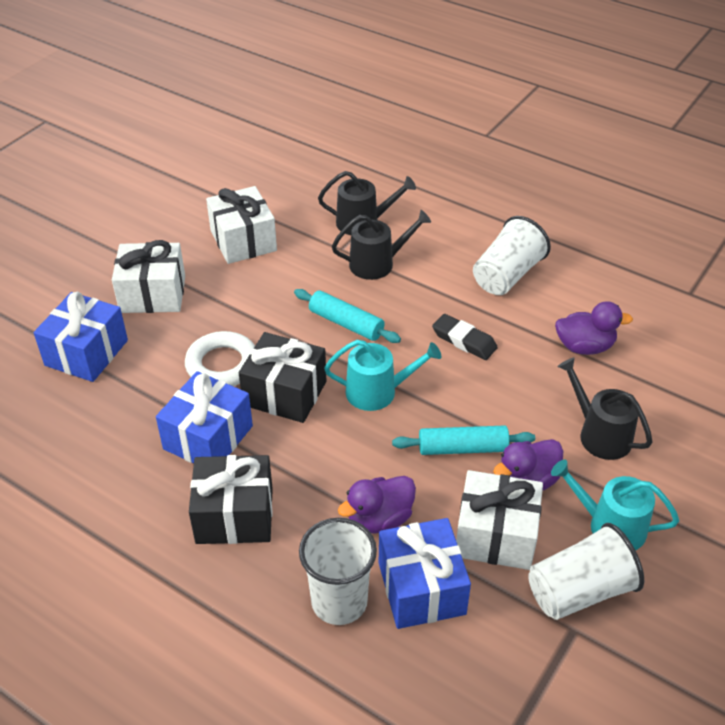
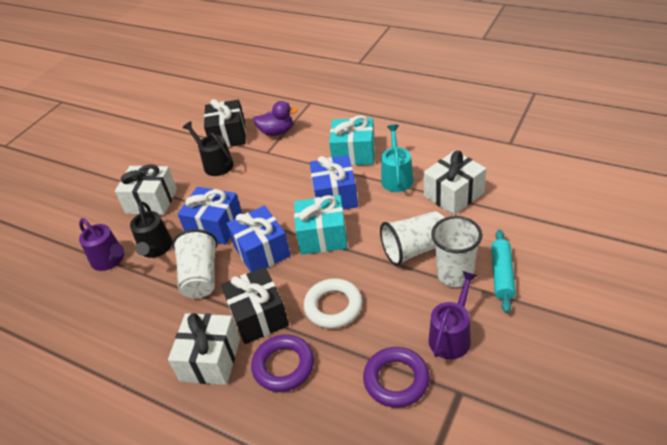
black eraser: [432,314,498,360] = 1 -> none = 0
black watering can: [318,171,416,235] [332,210,431,280] [557,357,652,460] = 3 -> [130,201,173,258] [182,121,234,176] = 2
purple duck: [338,476,416,533] [493,439,563,491] [555,301,633,355] = 3 -> [253,101,298,136] = 1
purple ring: none = 0 -> [251,334,314,392] [363,347,430,408] = 2
purple watering can: none = 0 -> [79,218,124,271] [429,271,477,359] = 2
turquoise gift: none = 0 -> [294,195,348,255] [329,115,375,166] = 2
turquoise rolling pin: [294,289,401,343] [392,425,535,455] = 2 -> [491,230,516,313] = 1
turquoise watering can: [324,340,441,411] [551,460,679,550] = 2 -> [381,125,414,192] = 1

